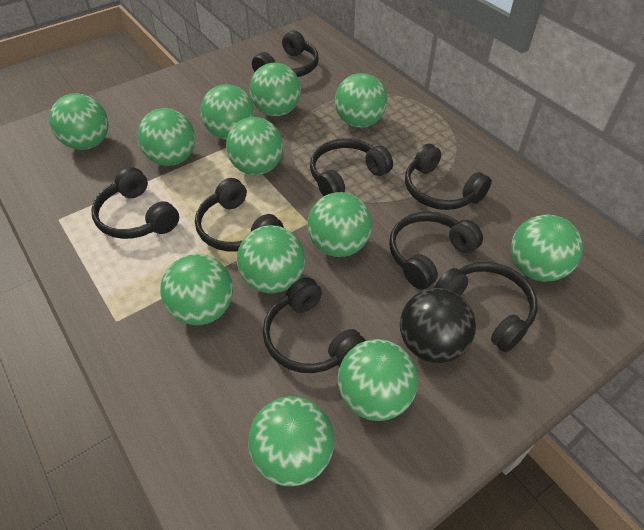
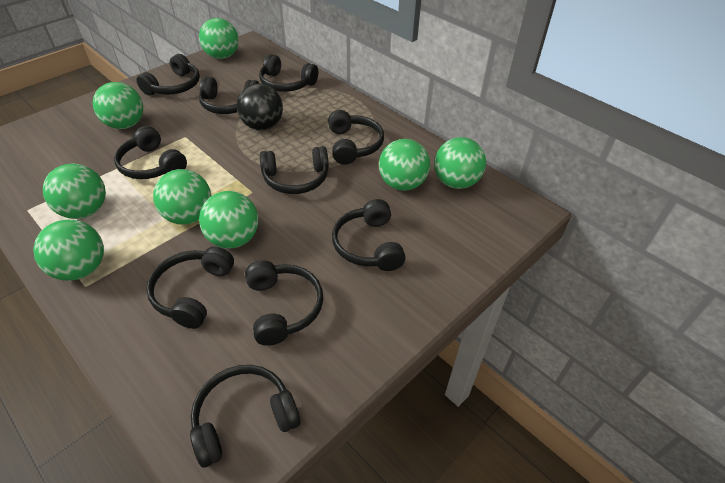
black headphones: [91,167,179,239] [195,178,284,252] [252,30,319,77] [263,277,366,373] [310,138,393,196] [389,211,483,290] [405,144,492,210] [435,262,538,352] = 8 -> [114,126,187,179] [137,54,200,96] [146,246,234,329] [190,365,301,468] [199,77,259,114] [245,260,323,346] [259,54,318,92] [260,146,329,194] [328,110,384,165] [332,199,406,271] = 10
green ball: [49,93,109,150] [137,108,195,166] [160,254,233,325] [201,84,255,140] [226,117,283,175] [237,225,305,293] [248,396,334,487] [249,63,301,116] [307,192,372,257] [335,73,387,128] [338,339,418,421] [511,214,583,282] = 12 -> [33,219,104,281] [43,164,106,219] [93,82,143,129] [153,169,212,225] [199,18,239,59] [199,191,258,248] [379,139,430,191] [434,137,486,189] = 8

